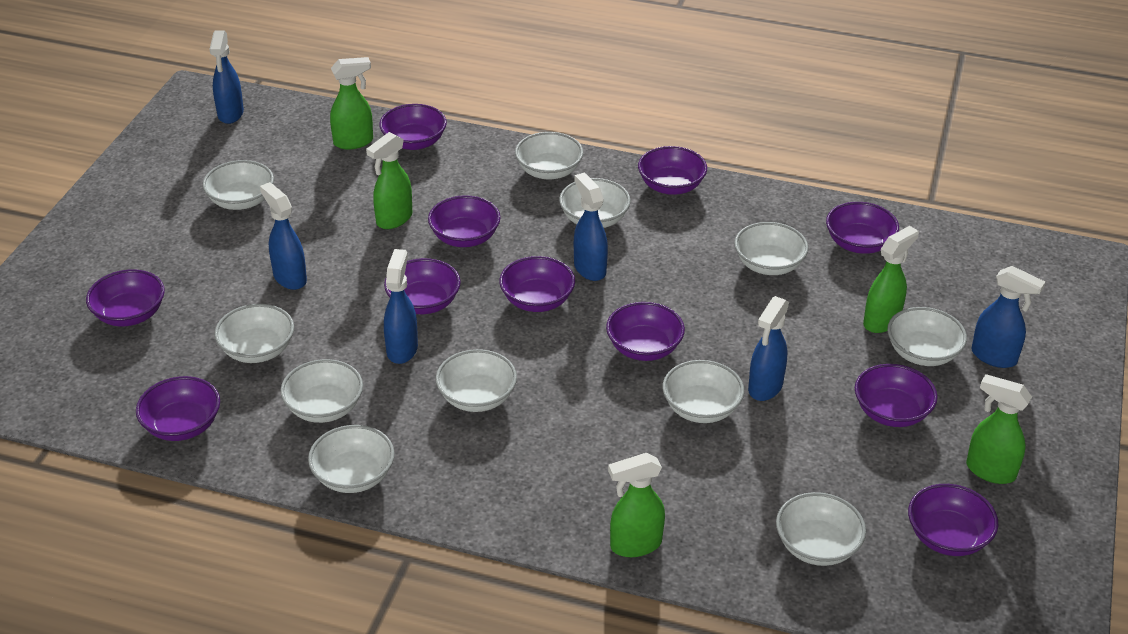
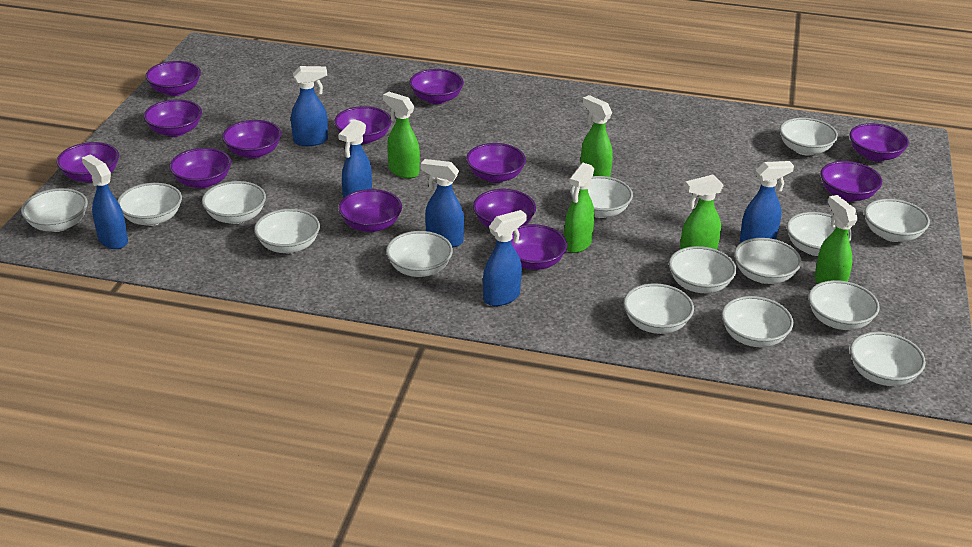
purple bowl: [86,269,165,327] [136,376,220,441] [379,104,447,150] [384,258,461,314] [428,195,501,247] [499,256,575,312] [606,302,685,361] [638,146,707,195] [826,202,899,254] [855,364,938,427] [908,484,998,556] = 11 -> [57,142,119,183] [144,99,202,137] [146,61,201,96] [169,148,231,189] [222,120,282,159] [334,106,392,144] [338,189,402,232] [409,69,464,104] [466,143,526,183] [473,189,536,228] [511,224,567,270] [820,161,882,202] [850,123,909,162] = 13
white bowl: [203,160,274,210] [214,304,294,363] [280,359,363,423] [308,425,395,493] [436,349,517,412] [515,132,583,179] [559,178,631,228] [662,360,744,423] [734,222,808,275] [776,492,866,566] [887,307,967,366] = 11 -> [21,188,88,232] [117,183,182,226] [202,181,266,224] [254,209,320,253] [386,231,453,277] [571,176,633,218] [624,283,694,334] [669,246,737,293] [722,296,794,347] [734,238,802,284] [780,118,838,156] [787,212,852,256] [808,280,880,330] [850,332,926,386] [865,199,930,242] = 15

